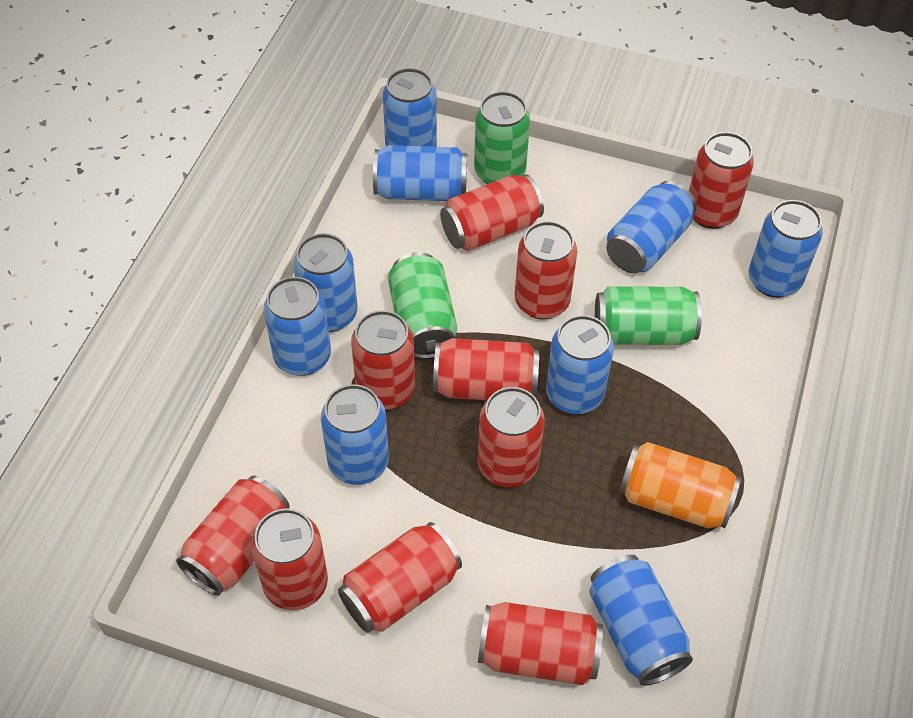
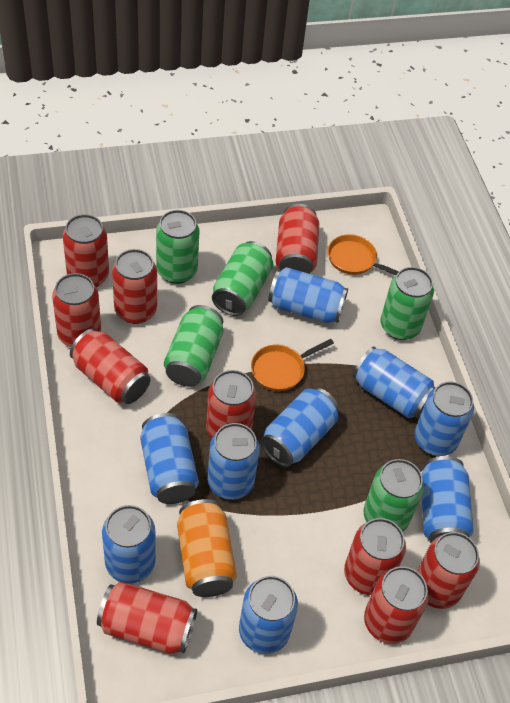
green can: [388,252,457,359] [474,91,530,184] [595,287,702,345] = 3 -> [156,210,200,284] [164,305,223,387] [212,241,273,316] [364,459,424,532] [381,267,434,340] = 5
orange pan: none = 0 -> [251,339,334,391] [328,234,399,275] = 2

